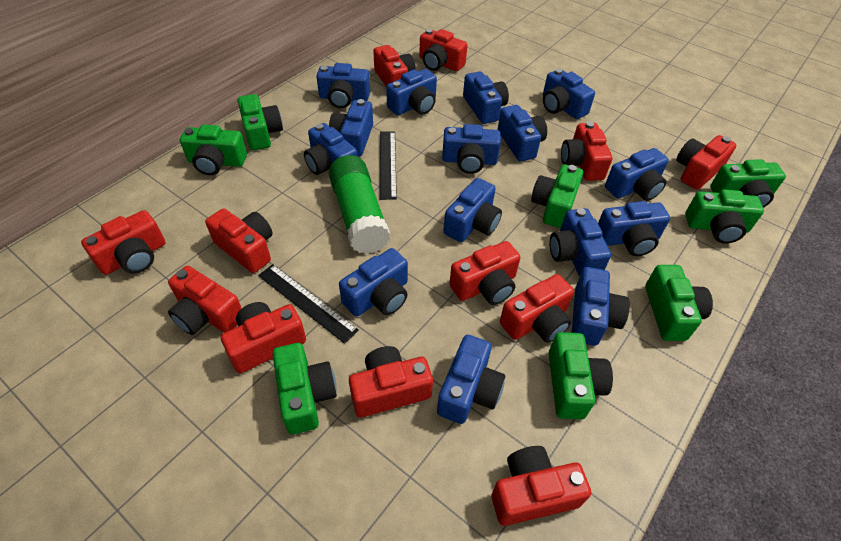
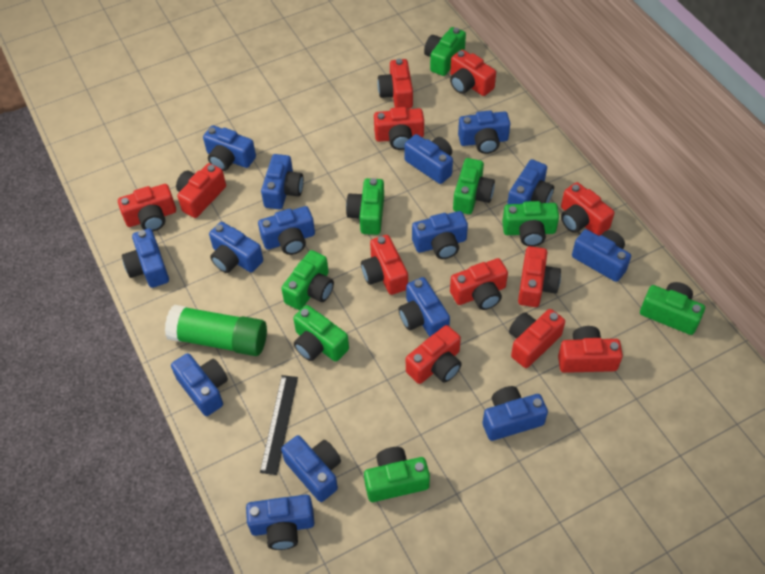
black ruler: [258,264,359,344] [380,131,397,200] = 2 -> [260,375,298,475] = 1

